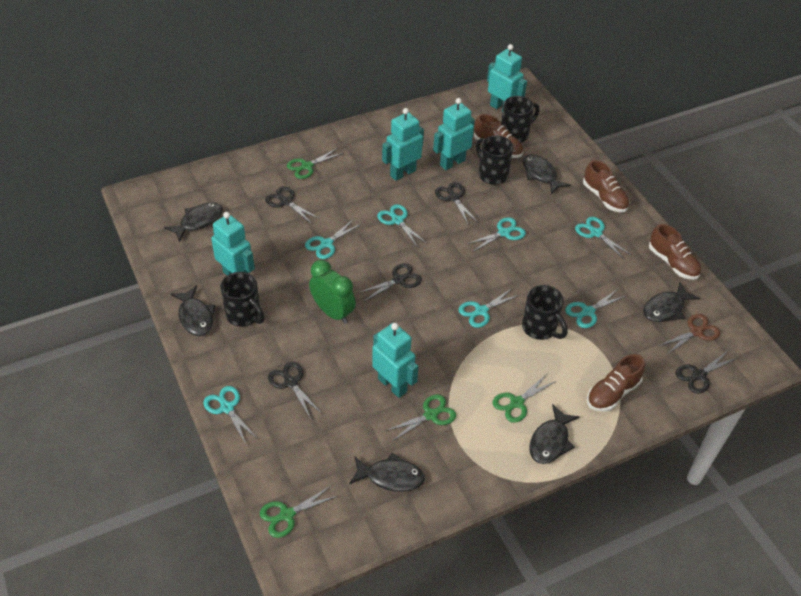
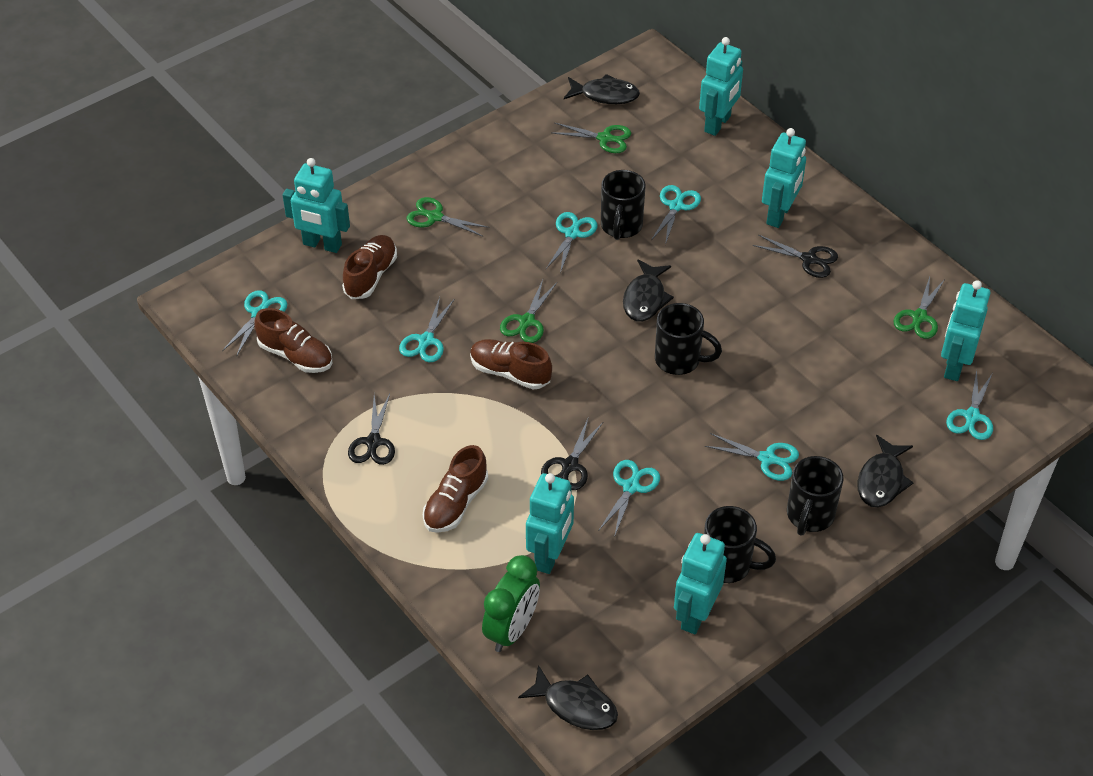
black fish: [164,202,223,242] [171,285,215,336] [349,453,425,492] [523,154,571,194] [529,404,580,464] [643,282,700,322] = 6 -> [518,665,618,730] [564,74,640,104] [623,259,674,321] [857,435,914,507] = 4
black scissors: [265,186,320,224] [268,362,321,419] [358,263,422,301] [435,182,477,224] [676,351,737,394] = 5 -> [348,394,395,465] [541,419,603,490] [753,235,838,278] = 3
brown scissors: [658,314,720,354] = 1 -> none = 0
turquoise robot: [211,212,255,275] [372,323,419,398] [382,108,424,181] [433,98,475,170] [487,44,527,113] = 5 -> [283,158,350,253] [526,473,574,574] [674,533,727,634] [699,37,743,136] [762,128,806,228] [941,280,991,381] = 6

